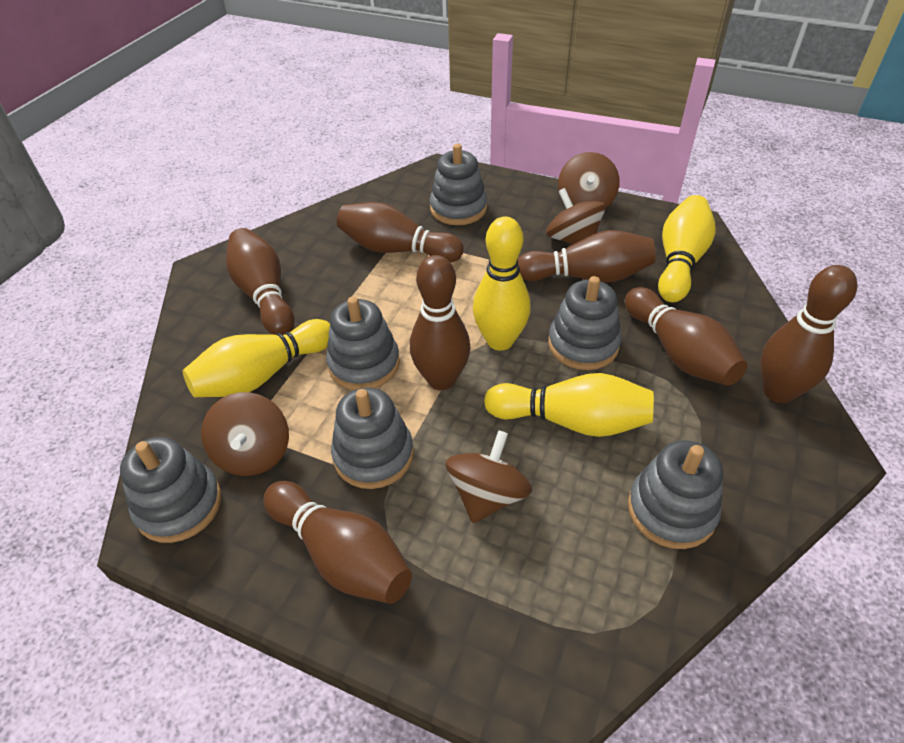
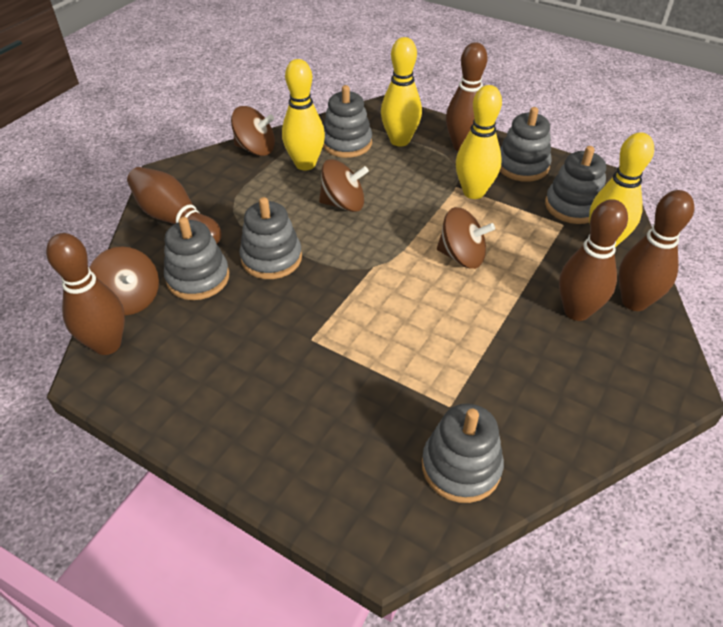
brown bowling pin: [226,228,295,335] [263,481,412,604] [337,202,464,262] [410,255,471,390] [518,230,655,283] [625,287,748,386] [761,265,858,403] = 7 -> [46,233,125,355] [127,167,222,244] [446,42,488,151] [559,199,628,321] [619,190,694,311] = 5

